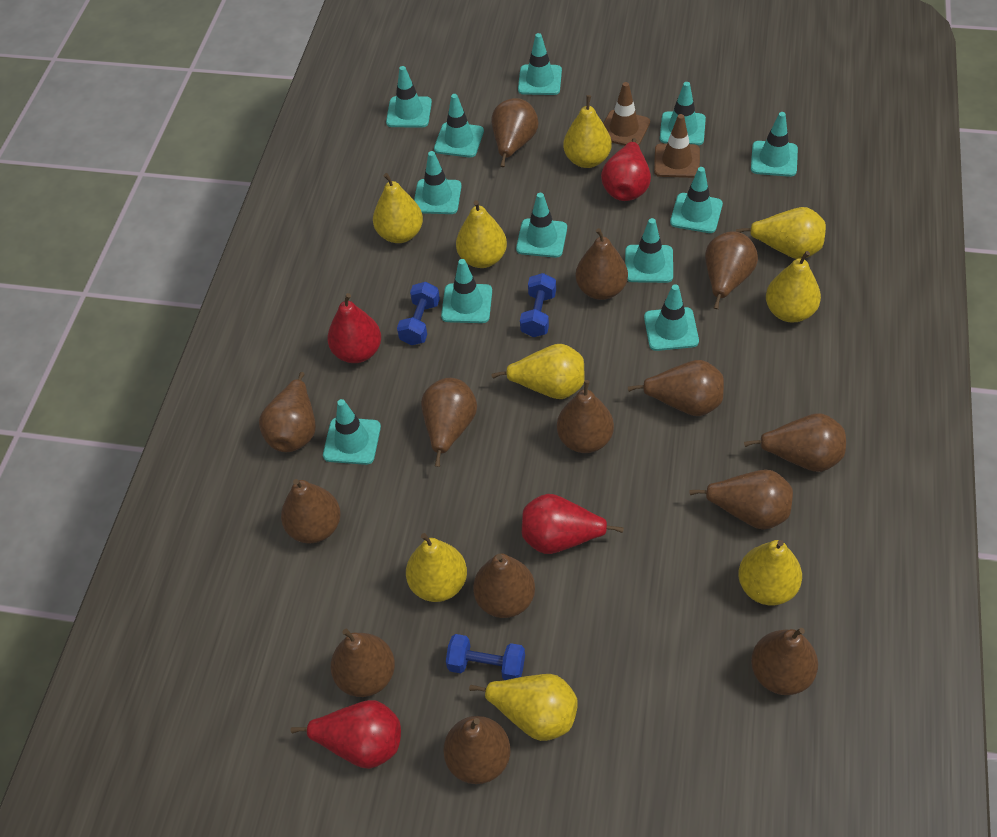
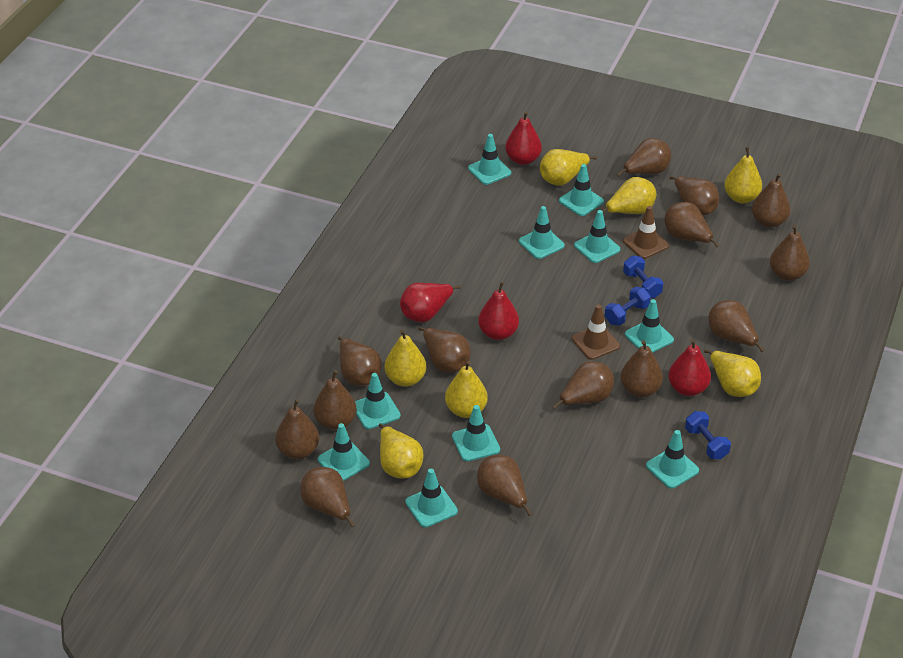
turquoise traffic cone: [323,399,381,465] [386,66,432,128] [414,151,462,214] [434,94,484,158] [441,259,492,323] [516,193,567,258] [518,33,562,95] [625,218,673,283] [644,284,699,351] [660,82,706,145] [670,167,723,233] [751,112,798,177] = 12 -> [318,423,370,481] [355,373,401,429] [405,469,458,527] [452,405,500,461] [468,134,511,185] [519,206,565,259] [559,164,604,216] [574,210,620,263] [625,299,674,353] [646,430,699,489] = 10
yellow pear: [373,173,423,243] [406,533,467,602] [456,200,507,268] [469,674,578,741] [491,344,584,399] [563,95,612,168] [736,207,826,259] [738,540,802,605] [766,251,821,323] = 9 -> [379,423,424,479] [385,330,426,387] [445,361,488,418] [540,149,597,186] [602,177,656,214] [704,349,761,397] [724,147,762,203] = 7

